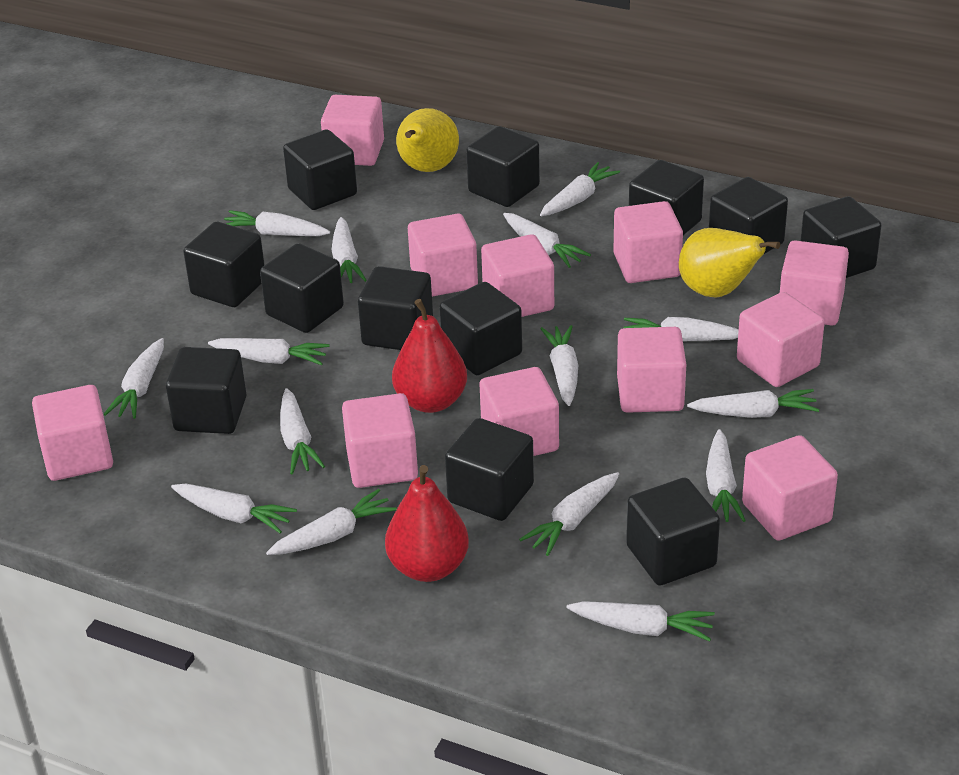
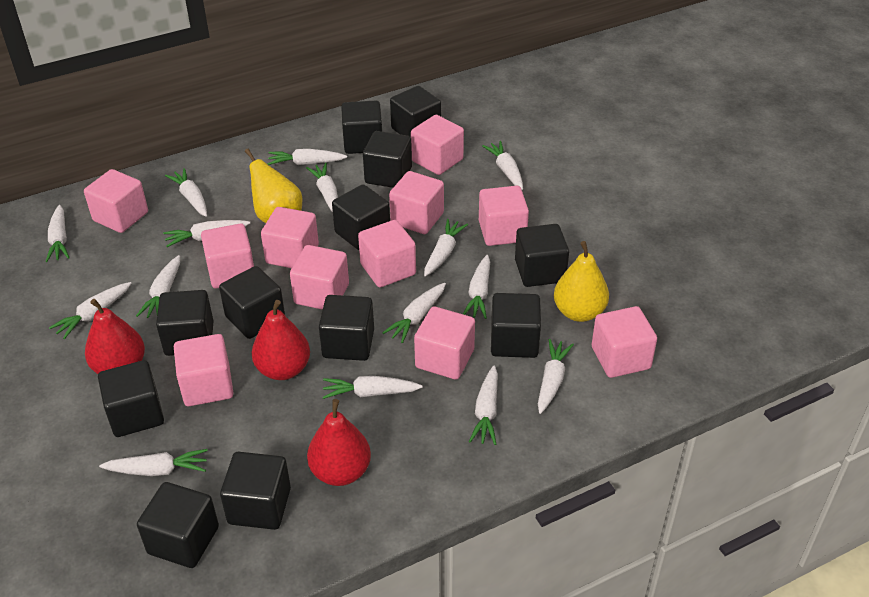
red pear: [385,465,469,582] [392,299,467,413] = 2 -> [85,299,145,374] [252,300,310,380] [307,399,371,486] = 3

